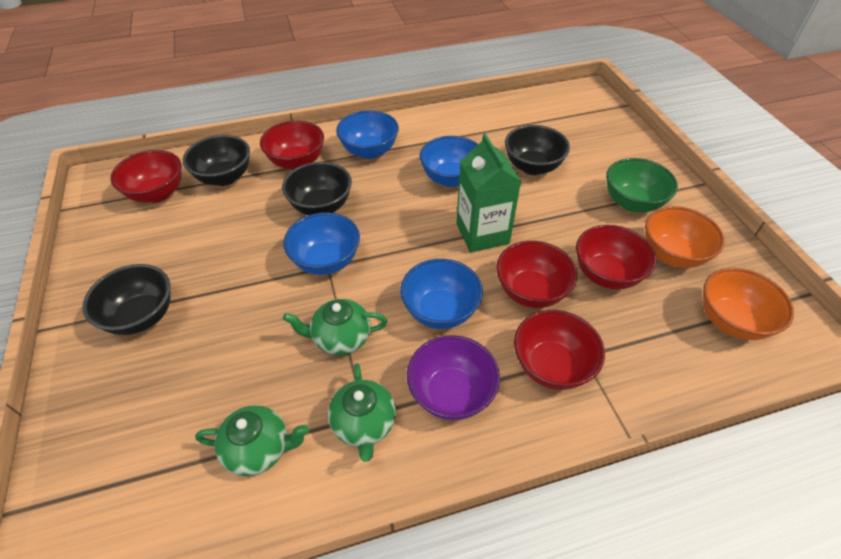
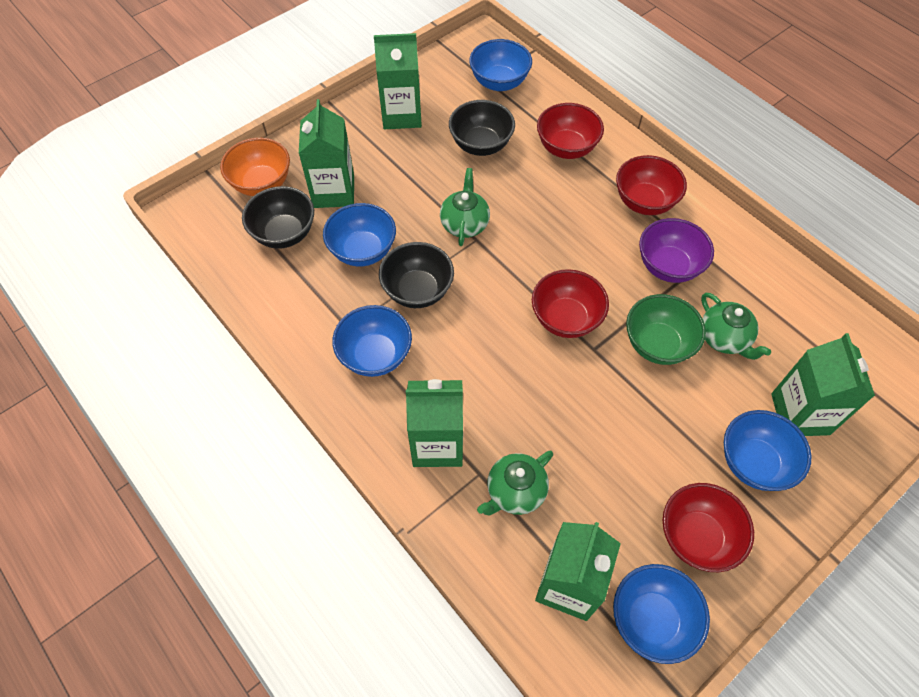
black bowl: [82,264,171,335] [183,135,250,186] [282,162,352,215] [505,125,570,175] = 4 -> [242,186,314,249] [379,242,454,308] [449,100,515,156] = 3
blue bowl: [283,212,360,275] [336,110,399,159] [400,259,483,329] [419,136,478,187] = 4 -> [323,203,396,267] [332,305,412,377] [469,39,532,91] [613,564,710,664] [724,410,811,491] = 5
green carton: [456,133,521,253] = 1 -> [299,99,354,208] [374,33,422,129] [406,379,463,467] [535,522,621,621] [771,333,875,436] = 5
orange bowl: [645,206,725,268] [703,268,794,340] = 2 -> [220,138,290,196] = 1
red bowl: [110,150,181,203] [260,120,324,170] [496,241,577,308] [514,310,605,390] [576,225,656,290] = 5 -> [532,269,609,338] [537,103,604,159] [616,155,687,215] [663,483,754,572] = 4

